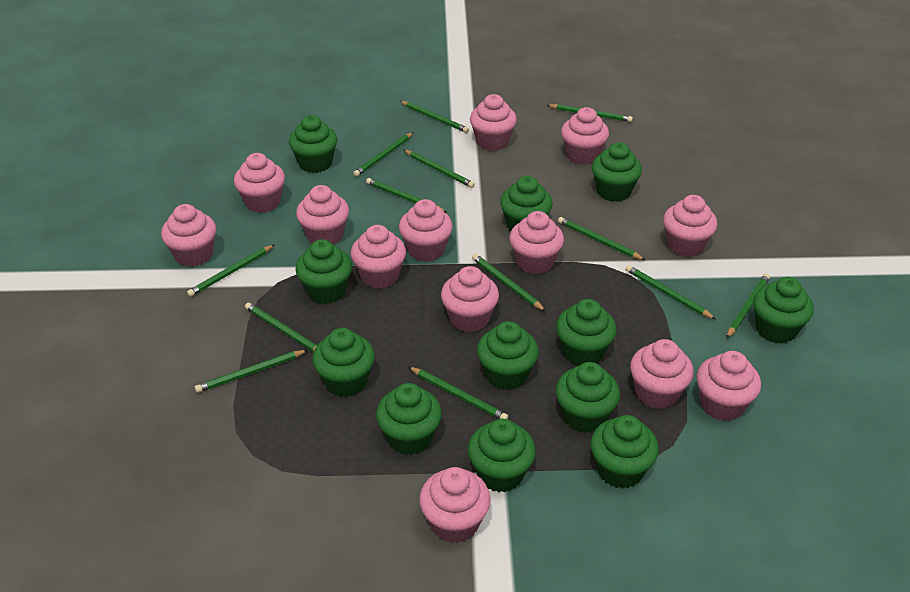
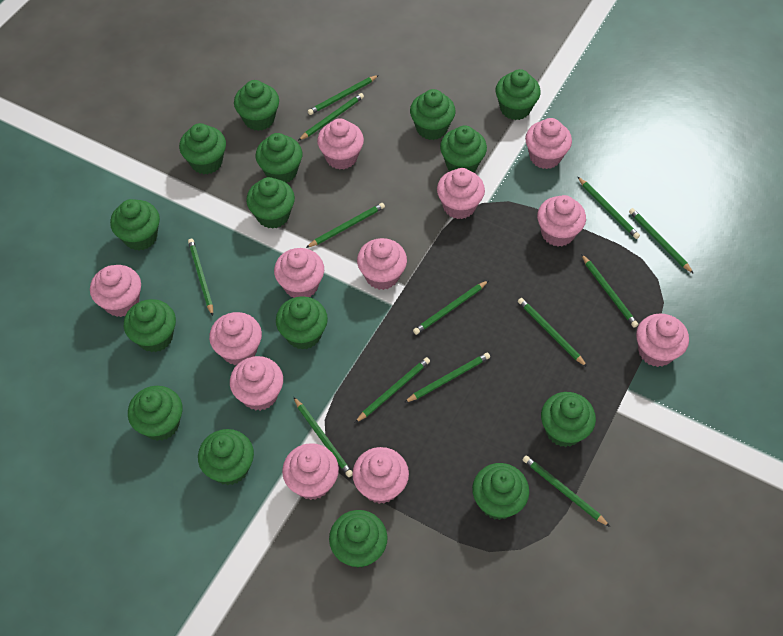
green cupcake: [289,115,337,173] [295,239,352,304] [312,328,375,397] [376,383,442,455] [468,419,536,492] [477,321,539,390] [500,176,553,231] [556,299,617,365] [556,362,620,433] [590,415,659,489] [592,142,642,202] [753,277,814,344] = 12 -> [110,199,160,250] [124,299,176,352] [128,386,183,441] [179,123,226,175] [198,429,254,485] [234,80,279,131] [246,177,295,229] [256,133,302,183] [276,296,328,350] [329,510,388,568] [410,89,456,140] [440,126,487,172] [472,463,529,520] [495,69,541,120] [541,392,596,447] = 15
pink cupcake: [161,204,216,267] [234,153,285,213] [296,185,349,245] [351,225,406,289] [399,199,453,262] [419,467,491,543] [441,266,499,332] [470,94,517,151] [509,211,564,274] [561,107,609,164] [630,339,694,409] [663,195,718,257] [696,351,761,421] = 13 -> [90,265,141,317] [209,312,262,365] [230,356,283,411] [274,248,324,298] [282,443,339,500] [317,118,364,170] [352,447,409,504] [357,238,407,290] [437,168,485,219] [525,118,572,169] [537,195,586,246] [636,314,689,367] = 12

